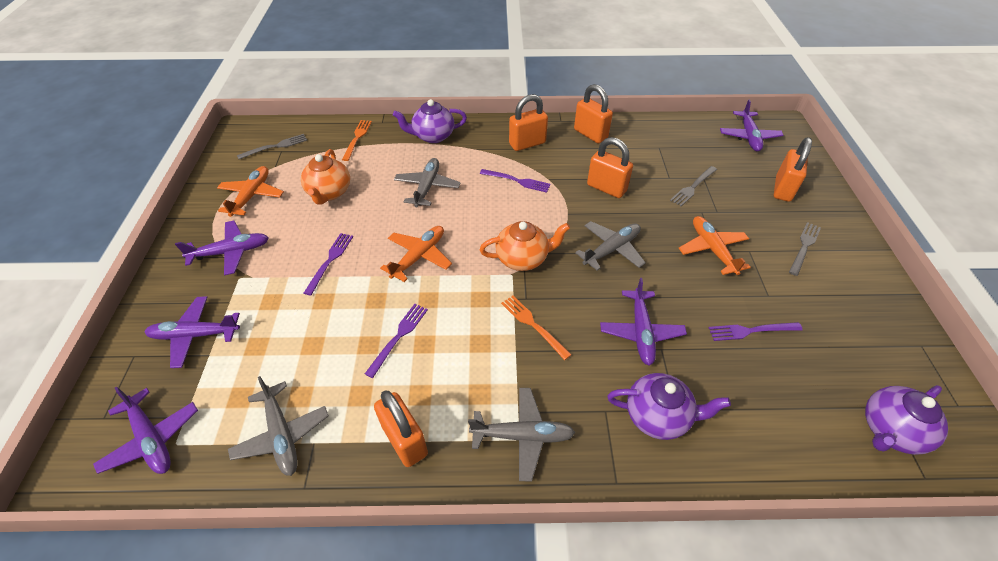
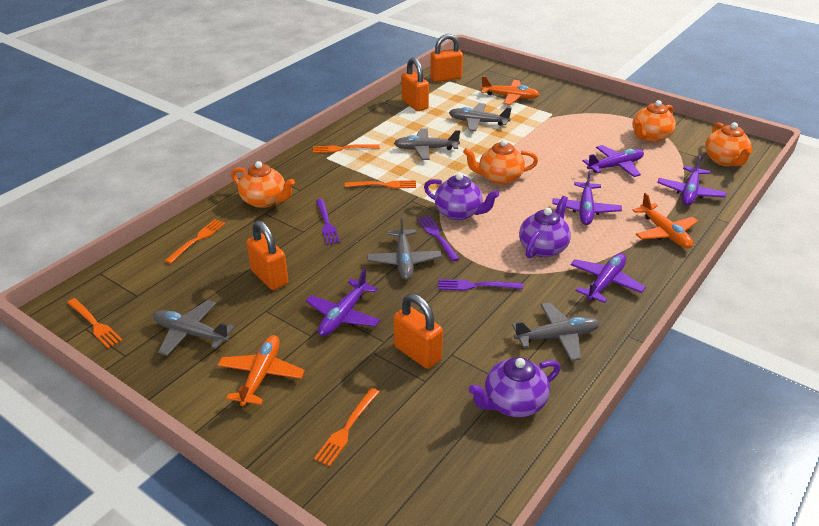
grey fork: [237,134,307,159] [670,166,717,206] [789,222,821,276] = 3 -> none = 0
grey plane: [228,376,329,476] [394,158,460,207] [468,388,575,482] [575,221,646,271] = 4 -> [153,300,235,356] [367,216,442,280] [394,128,460,160] [449,103,512,131] [512,302,600,361] = 5
orange fork: [342,120,372,161] [501,295,572,360] = 2 -> [67,298,123,348] [165,219,226,264] [313,144,379,153] [314,388,379,467] [345,180,416,188] = 5
orange padlock: [374,391,428,467] [509,94,548,151] [574,84,613,144] [587,137,633,198] [774,137,812,202] = 5 -> [246,220,288,290] [393,294,443,369] [401,58,429,111] [430,34,463,82] = 4
orange teapot: [301,149,350,205] [479,221,570,271] = 2 -> [231,161,295,208] [463,140,538,185] [632,100,676,143] [705,122,753,166] = 4
purple fork: [304,233,353,296] [365,304,428,378] [480,169,551,193] [709,322,803,341] = 4 -> [316,199,340,245] [417,216,459,261] [438,279,523,291] = 3

